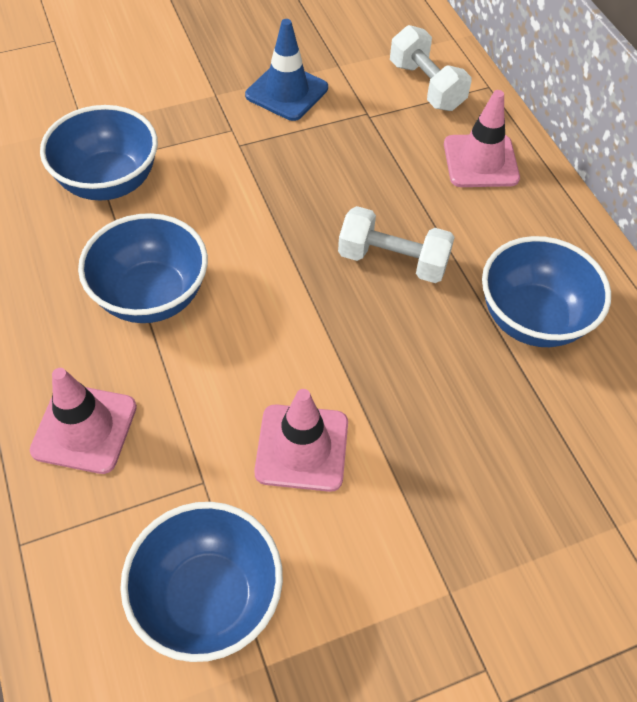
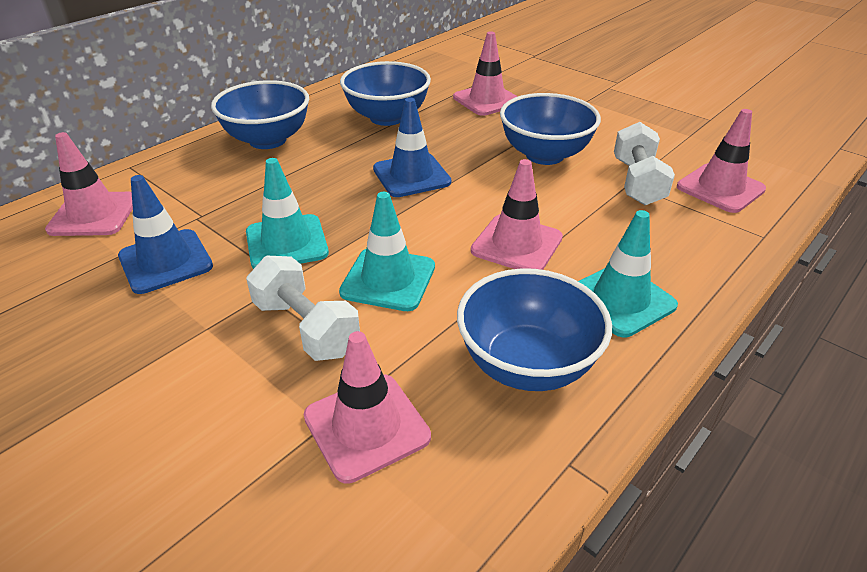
blue traffic cone: [245,19,328,121] = 1 -> [118,175,213,294] [373,98,451,197] = 2
pink traffic cone: [30,368,137,474] [254,389,348,492] [444,90,520,187] = 3 -> [45,132,133,236] [304,331,431,484] [453,31,518,116] [471,159,563,270] [677,109,766,213] = 5
turquoise traffic cone: none = 0 -> [246,158,329,269] [339,192,435,311] [578,210,678,337] = 3

